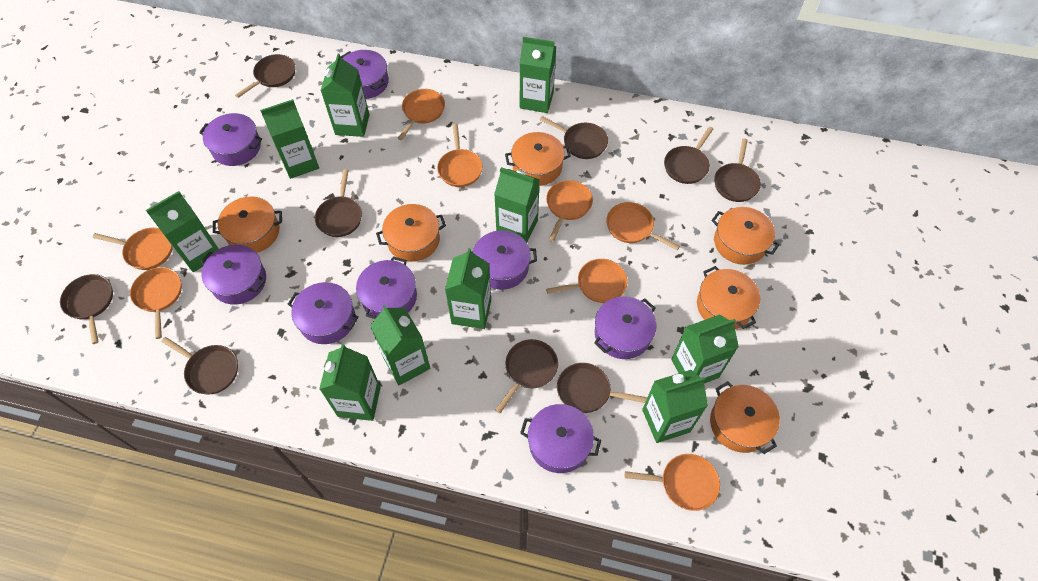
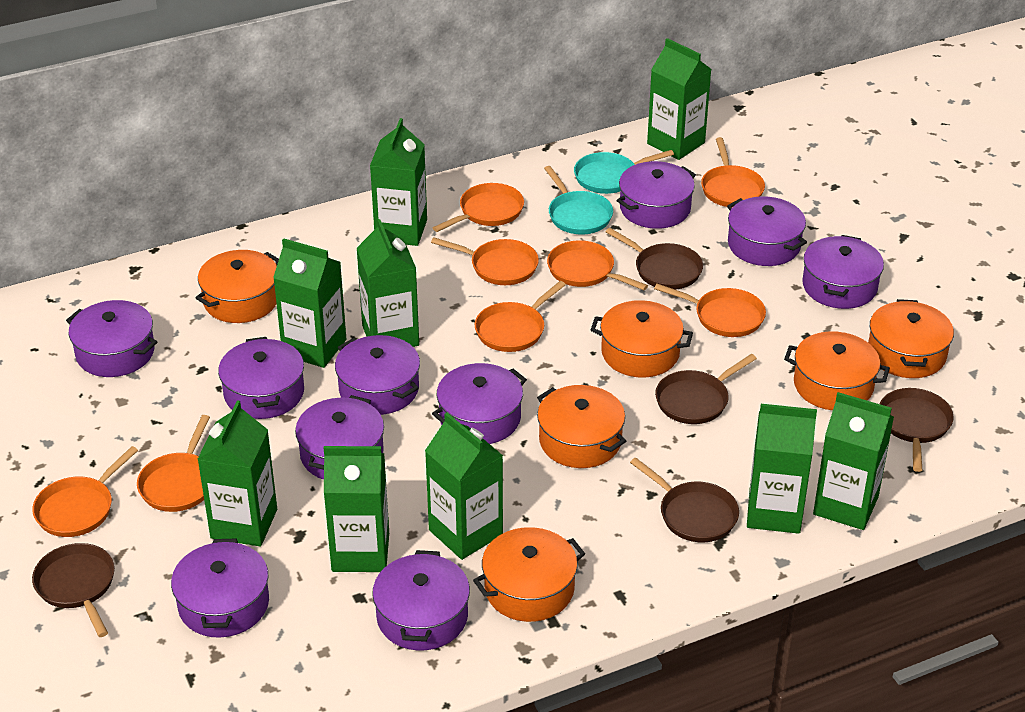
brown pan: [60,274,113,344] [161,337,238,395] [235,54,295,98] [315,169,362,237] [495,339,558,414] [540,116,608,159] [557,363,647,413] [664,127,713,184] [714,138,761,202] = 9 -> [32,543,115,637] [606,228,703,290] [630,458,739,542] [655,354,757,424] [880,388,954,472] = 5
green carton: [146,191,219,272] [260,99,319,179] [319,344,381,421] [321,53,370,137] [370,305,430,385] [445,248,491,329] [494,167,540,243] [520,37,556,113] [642,370,708,443] [671,314,739,384] = 10 -> [197,400,277,547] [273,238,346,368] [324,446,389,572] [357,219,419,347] [370,118,427,246] [425,413,503,560] [647,38,711,160] [747,404,817,534] [813,392,894,530] = 9
purple pot: [199,113,262,166] [200,245,266,305] [288,282,359,344] [341,50,389,99] [356,256,417,319] [472,230,537,290] [520,404,601,473] [594,296,656,359] = 8 -> [66,300,157,377] [171,538,269,638] [218,337,304,419] [295,395,384,480] [335,335,420,415] [372,550,470,650] [432,363,527,444] [616,161,696,229] [727,197,807,266] [802,235,884,309] = 10
turquoise pan: none = 0 -> [544,166,613,234] [574,150,674,194] = 2

